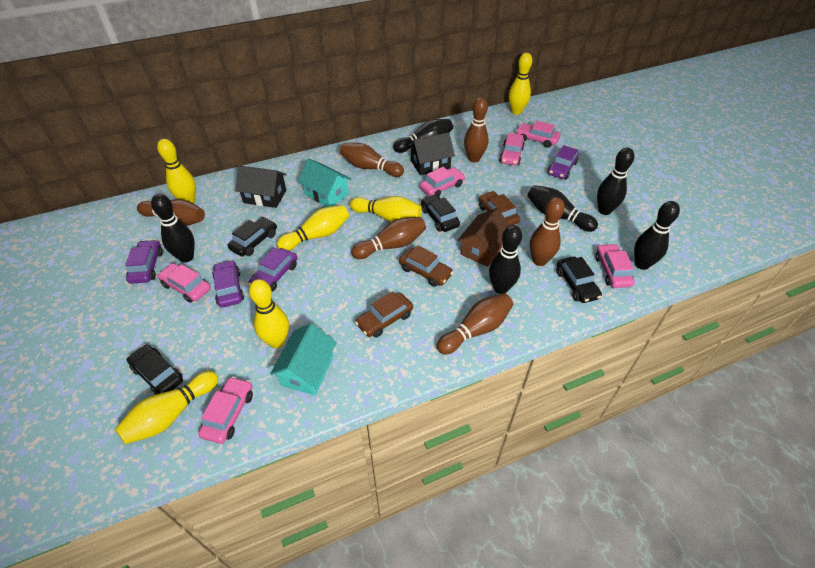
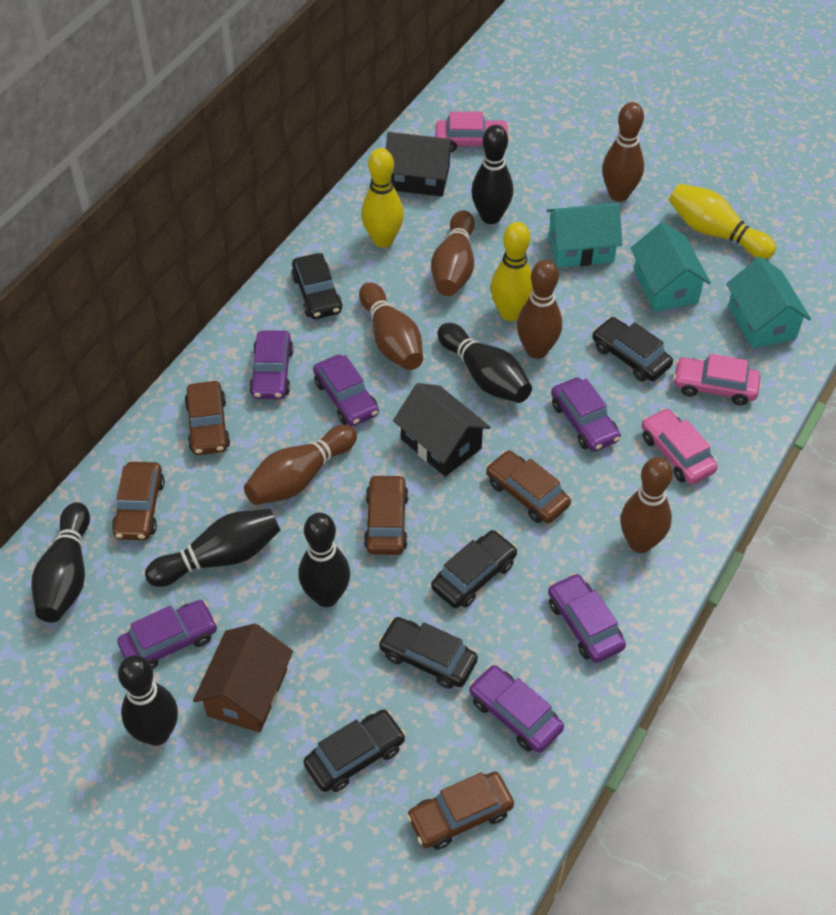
black car: [127,344,183,395] [228,217,277,256] [421,194,460,232] [557,257,602,303] = 4 -> [291,253,343,319] [303,709,406,792] [378,617,478,689] [431,530,517,608] [593,317,673,382] = 5
brown car: [355,291,413,338] [399,246,453,287] [479,191,520,225] = 3 -> [112,462,165,540] [184,381,230,455] [364,474,409,555] [406,771,514,850] [486,450,571,523] = 5
pink car: [157,263,211,303] [198,377,253,444] [420,167,465,196] [499,133,525,165] [516,121,560,148] [595,244,635,288] = 6 -> [436,112,509,152] [641,408,718,484] [673,354,761,406] = 3
purple car: [125,240,163,284] [212,260,244,308] [249,248,297,292] [547,145,579,179] = 4 -> [117,600,218,669] [249,330,294,399] [313,355,379,426] [469,665,564,753] [548,573,626,663] [551,378,621,452] = 6
turquoise house: [270,323,337,395] [298,158,351,207] = 2 -> [546,203,622,268] [630,222,711,312] [726,257,811,349] = 3
yellow bowling pin: [115,371,218,444] [157,139,196,204] [249,279,289,348] [277,205,349,251] [350,196,422,222] [508,53,532,115] = 6 -> [361,148,404,248] [491,222,533,321] [669,184,776,259] = 3

